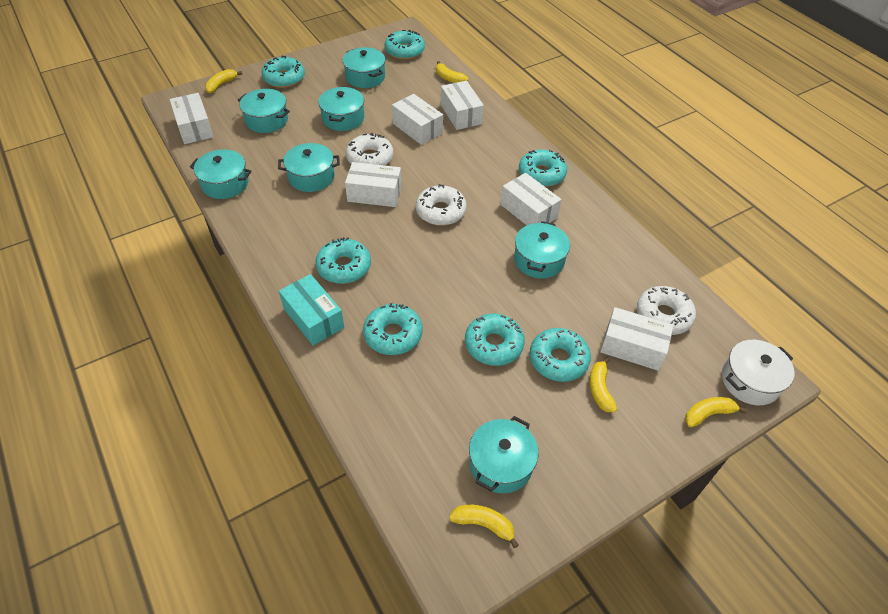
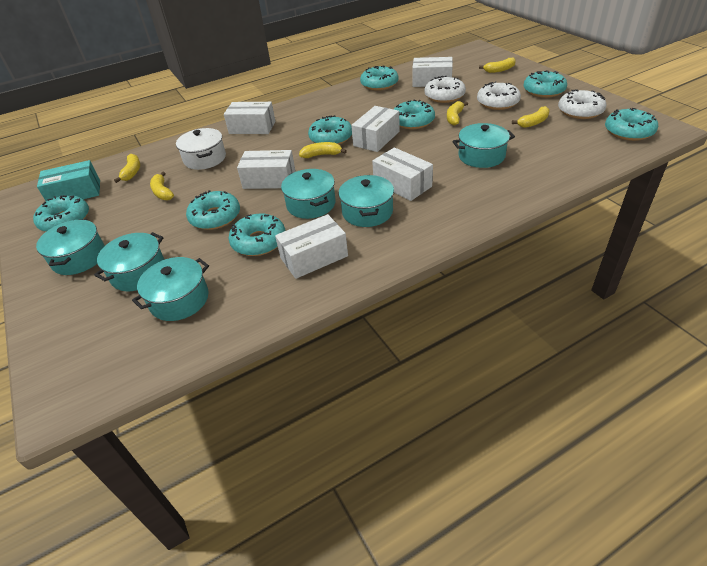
turquoise donut: [261,55,305,88] [315,237,371,284] [363,303,423,355] [385,30,425,60] [465,314,525,366] [519,149,567,187] [530,328,591,382] = 7 -> [33,195,89,232] [186,190,240,230] [228,214,286,256] [308,115,352,145] [360,66,398,91] [394,100,435,129] [524,70,567,98] [605,108,658,141] = 8
turquoise pot: [190,149,252,199] [238,89,290,133] [278,143,340,192] [318,87,364,131] [343,47,386,88] [469,416,539,493] [514,221,570,279] = 7 -> [36,219,105,275] [94,232,165,291] [132,257,209,321] [281,169,336,219] [338,175,394,227] [452,123,515,168] = 6
yellow banana: [205,69,242,93] [436,61,468,83] [449,505,519,548] [589,357,617,412] [685,397,747,427] = 5 -> [114,154,140,183] [150,172,174,201] [299,142,347,158] [447,101,468,126] [479,58,516,73] [512,106,550,128] = 6

